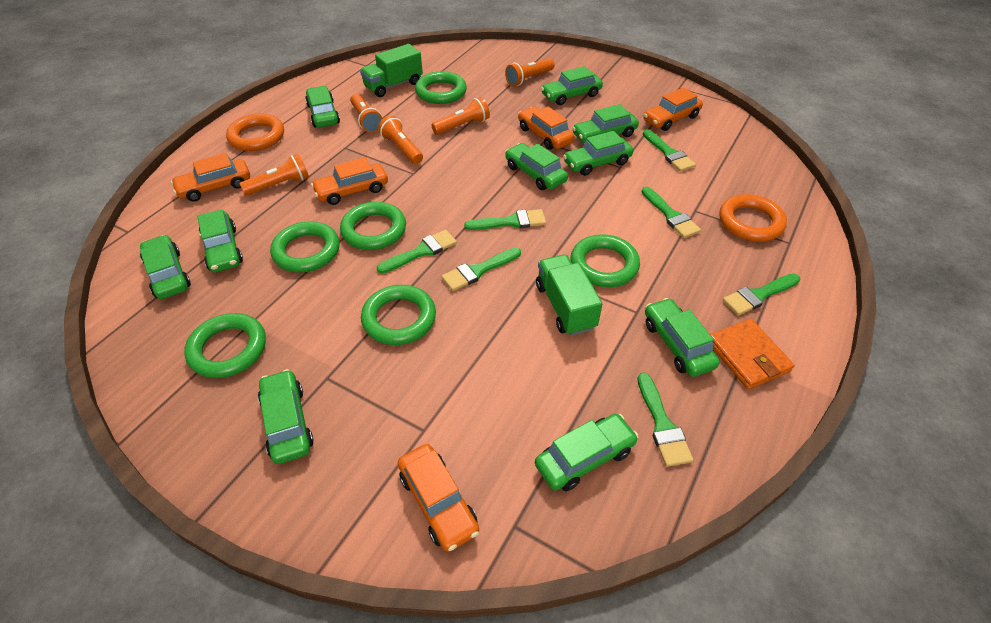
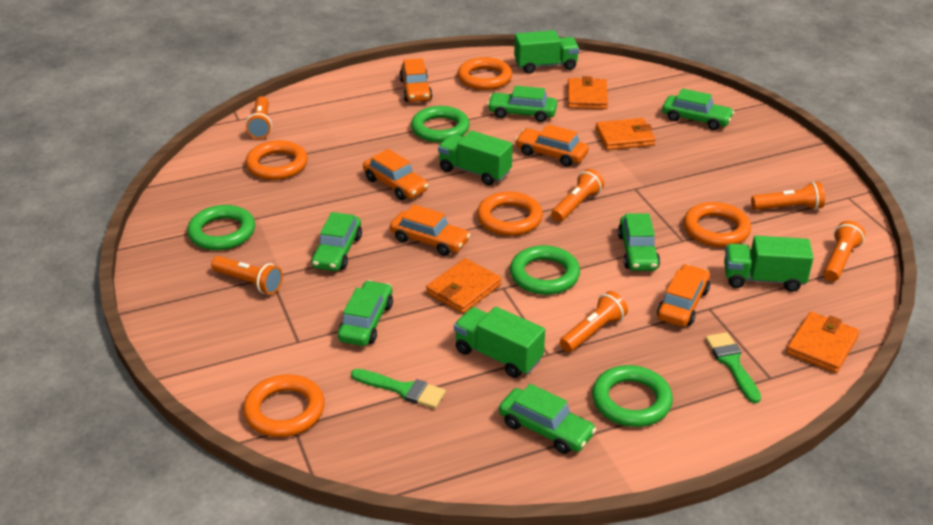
green brush: [377,230,457,274] [441,248,521,291] [464,209,546,230] [637,373,693,467] [642,187,701,238] [643,129,696,172] [723,274,800,315] = 7 -> [351,369,446,409] [705,332,761,403] = 2
green car: [140,235,191,299] [197,210,243,272] [258,369,314,464] [305,86,340,128] [505,143,568,190] [535,413,639,491] [541,66,603,105] [563,131,633,176] [572,104,639,143] [645,298,720,377] = 10 -> [312,212,362,271] [338,280,393,346] [487,86,557,122] [499,384,597,454] [618,213,660,271] [662,88,734,130] = 6
green ring: [184,313,266,378] [270,221,340,273] [340,202,406,250] [361,285,436,345] [415,71,467,104] [570,234,640,287] = 6 -> [187,205,255,250] [411,106,470,143] [510,245,580,295] [592,365,673,427] = 4
green truck: [360,44,423,97] [536,254,602,336] = 2 -> [438,131,513,186] [454,307,545,378] [514,30,579,74] [724,236,814,292] = 4
orange flashlight: [240,154,309,196] [350,94,382,133] [378,115,423,164] [431,97,490,135] [505,58,555,86] = 5 -> [211,256,283,294] [246,96,272,139] [551,169,604,222] [560,291,628,352] [751,182,825,210] [823,221,865,281] = 6
orange ring: [226,114,284,151] [719,194,787,242] = 2 -> [243,374,325,437] [245,140,308,180] [457,57,512,90] [477,192,543,236] [683,202,751,247] = 5
orange wallet: [710,319,795,389] = 1 -> [426,258,502,313] [568,76,608,109] [595,118,656,150] [786,312,860,373] = 4

